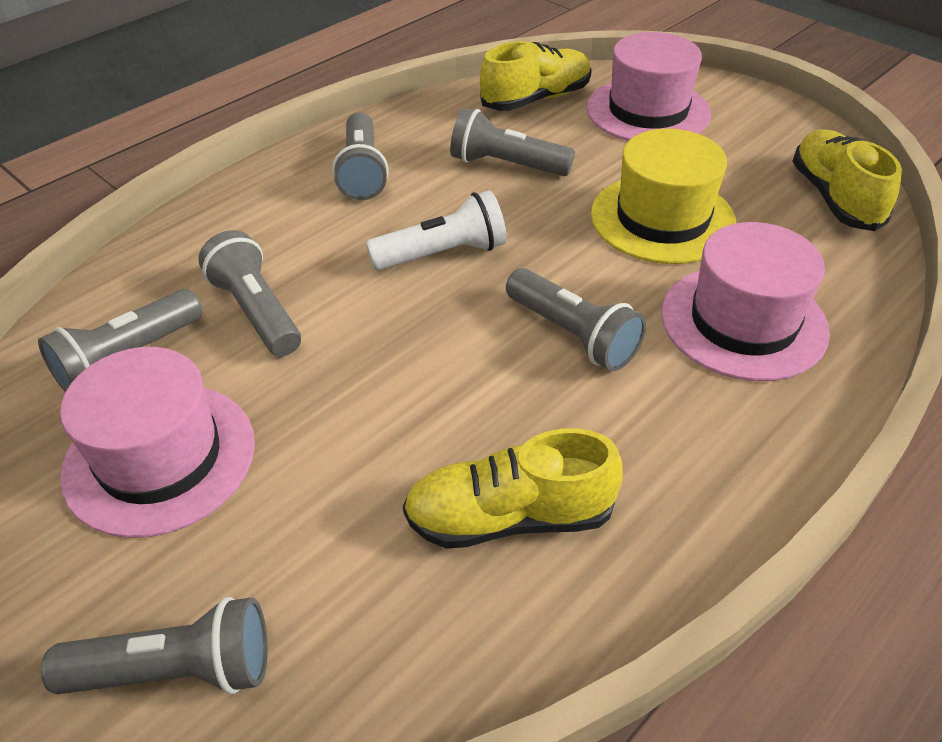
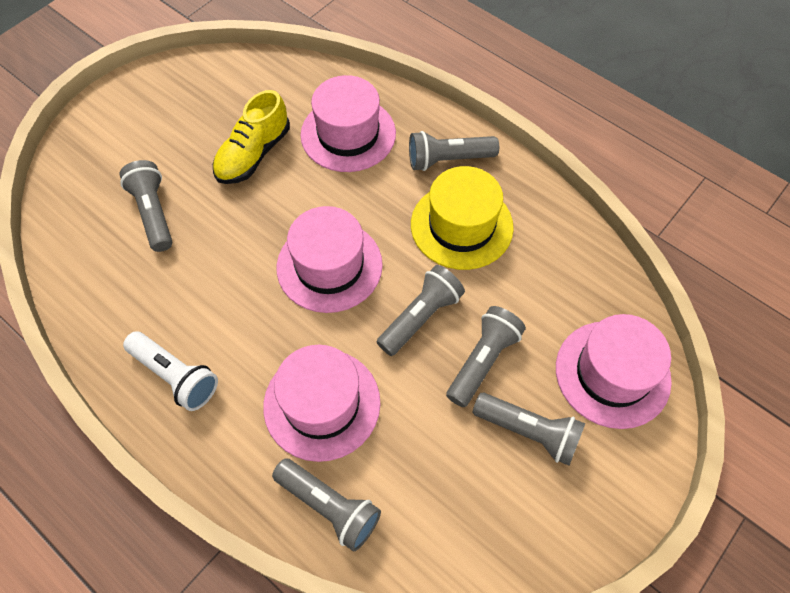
pink hat: [60,347,255,538] [587,32,711,141] [661,222,830,381] = 3 -> [263,345,381,462] [277,206,383,313] [300,75,396,172] [556,314,672,429] = 4
yellow shoe: [403,428,623,549] [480,41,592,111] [792,129,902,231] = 3 -> [213,90,290,184] = 1

